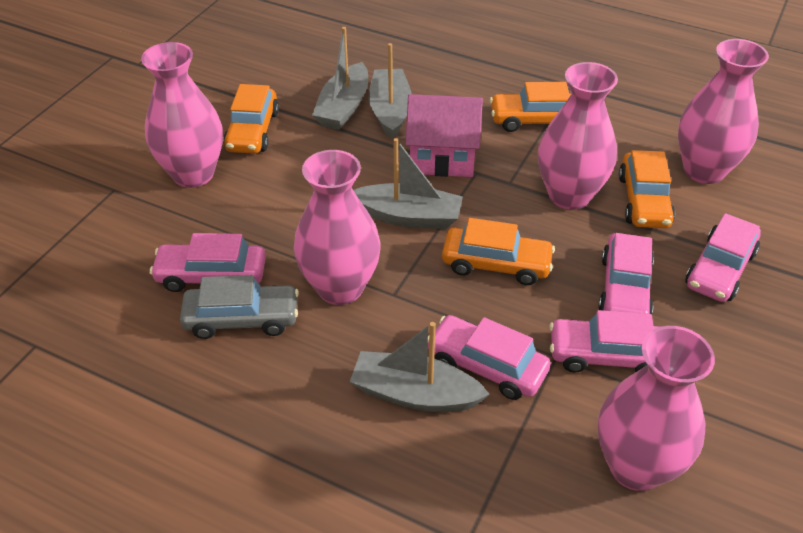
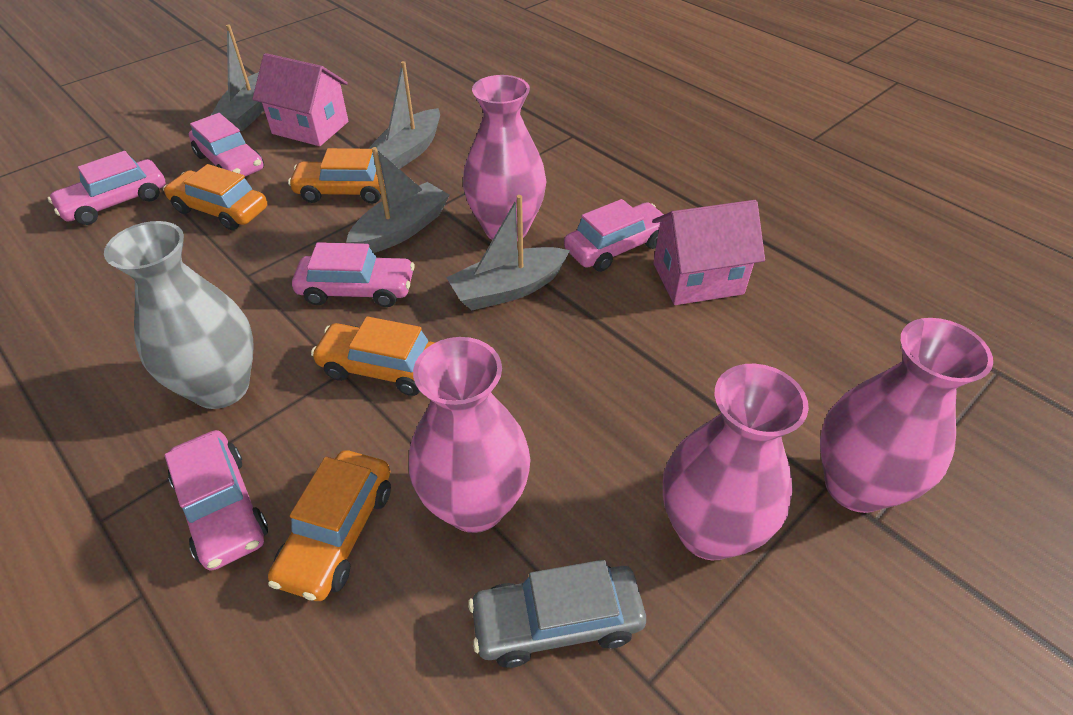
grey vase: none = 0 -> [104,221,254,409] = 1
pink house: [405,94,483,177] = 1 -> [252,53,349,146] [652,200,765,305] = 2
pink vase: [141,42,223,188] [294,150,381,305] [538,62,618,210] [598,326,715,491] [678,39,769,184] = 5 -> [409,337,530,533] [463,75,547,241] [663,364,809,560] [820,318,993,513] = 4

